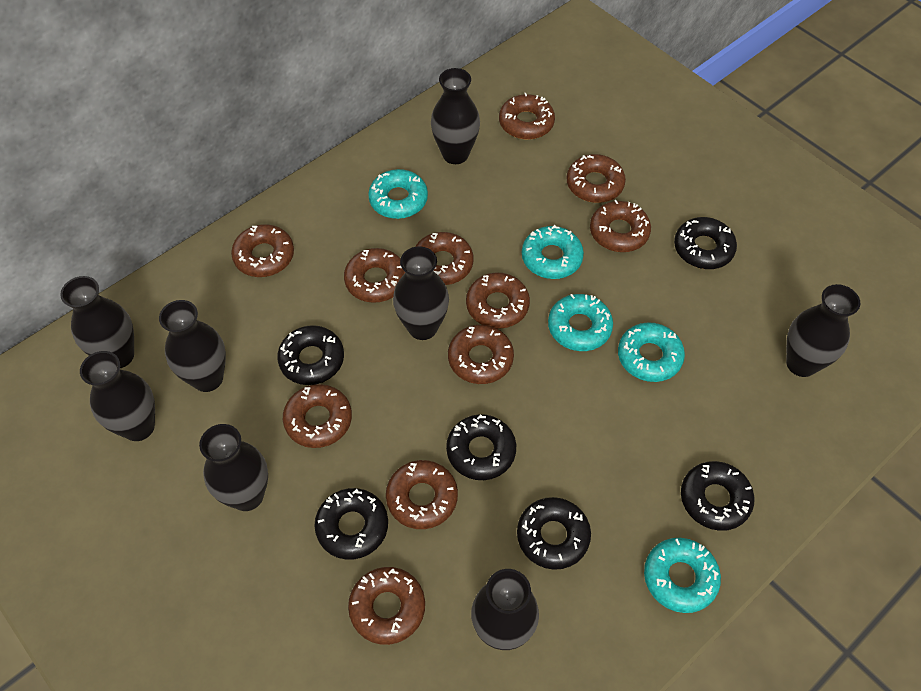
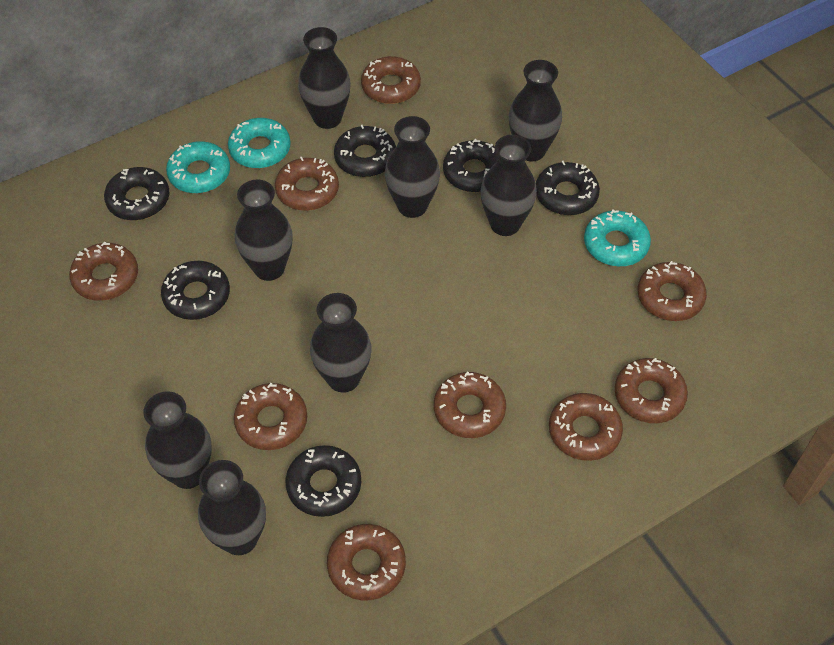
brown donut: [231,224,294,277] [283,384,352,448] [344,248,405,303] [348,567,425,645] [386,460,458,529] [415,232,473,285] [448,325,514,384] [466,272,530,329] [499,93,555,139] [566,154,626,203] [590,200,651,252] = 11 -> [69,241,138,301] [234,383,307,450] [275,157,339,211] [327,524,406,600] [361,56,421,104] [434,371,506,438] [549,393,623,461] [615,358,688,423] [637,261,707,321] = 9
turquoise donut: [368,169,428,219] [522,225,584,279] [548,294,613,351] [618,322,685,382] [644,538,721,613] = 5 -> [166,141,230,193] [228,118,291,168] [584,209,651,266] = 3

